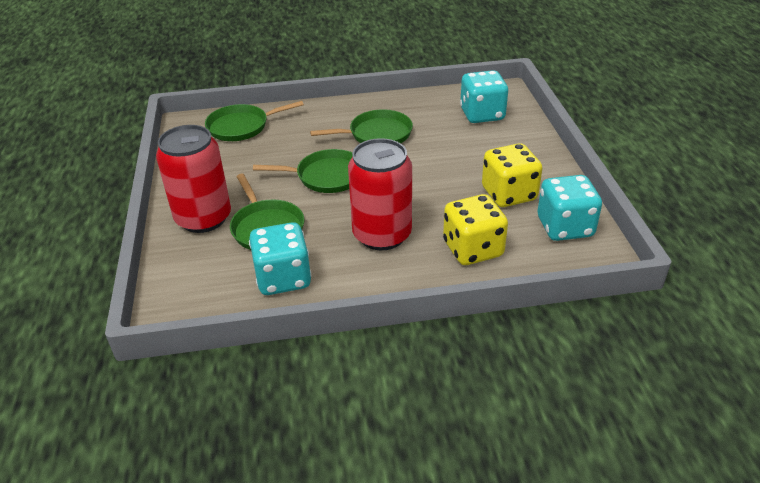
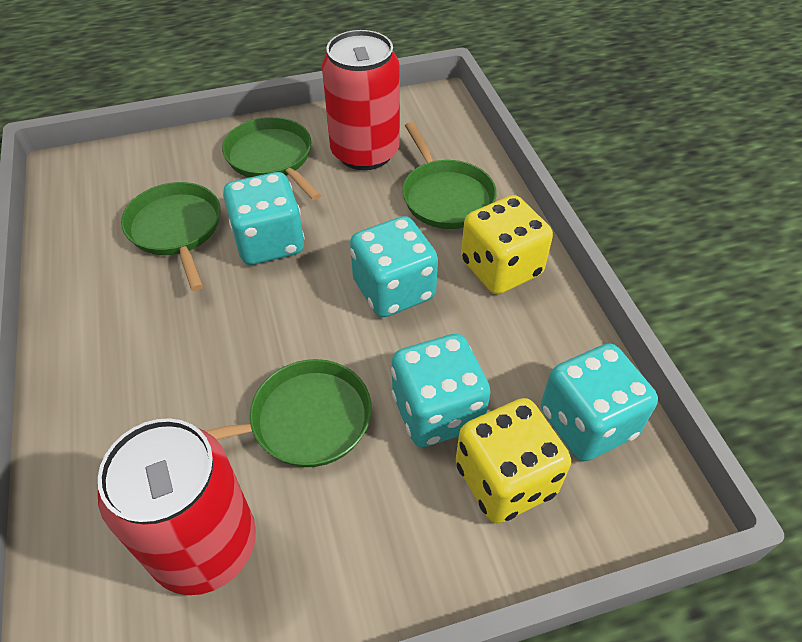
turquoise dice: [249,222,311,295] [460,70,509,123] [538,175,602,241] = 3 -> [223,172,305,265] [350,216,438,317] [391,334,491,447] [541,343,658,461] = 4

